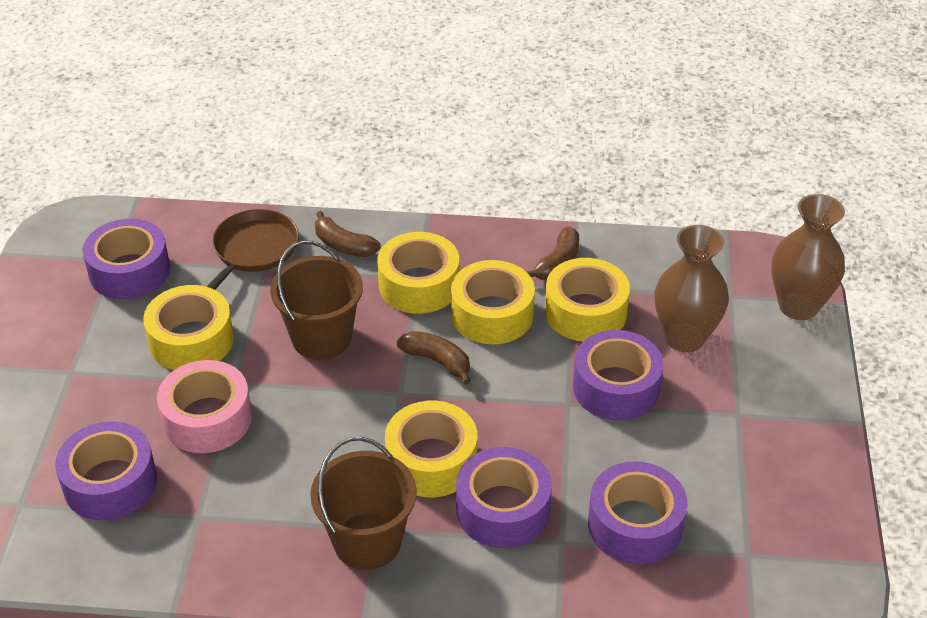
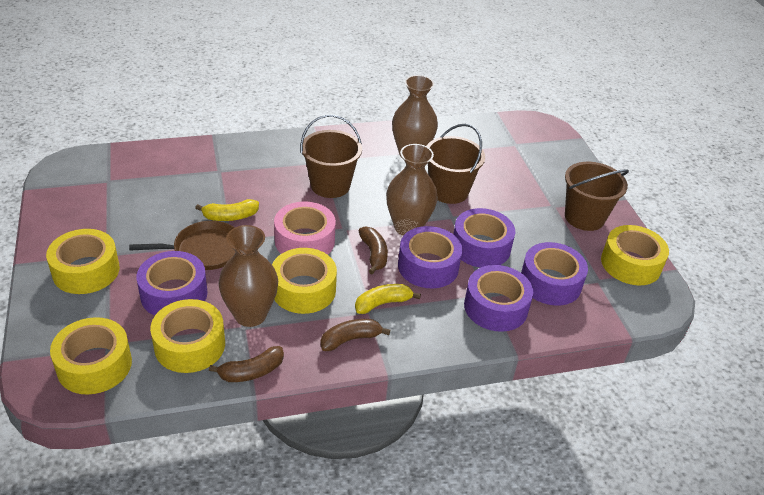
brown bucket: [270,241,363,360] [310,437,417,570] = 2 -> [300,115,362,198] [427,124,485,204] [565,162,629,231] = 3
brown vase: [654,225,729,352] [772,194,845,320] = 2 -> [218,225,278,327] [386,144,438,236] [392,75,438,159] = 3
yellow banana: none = 0 -> [195,199,259,221] [355,284,421,314] = 2

